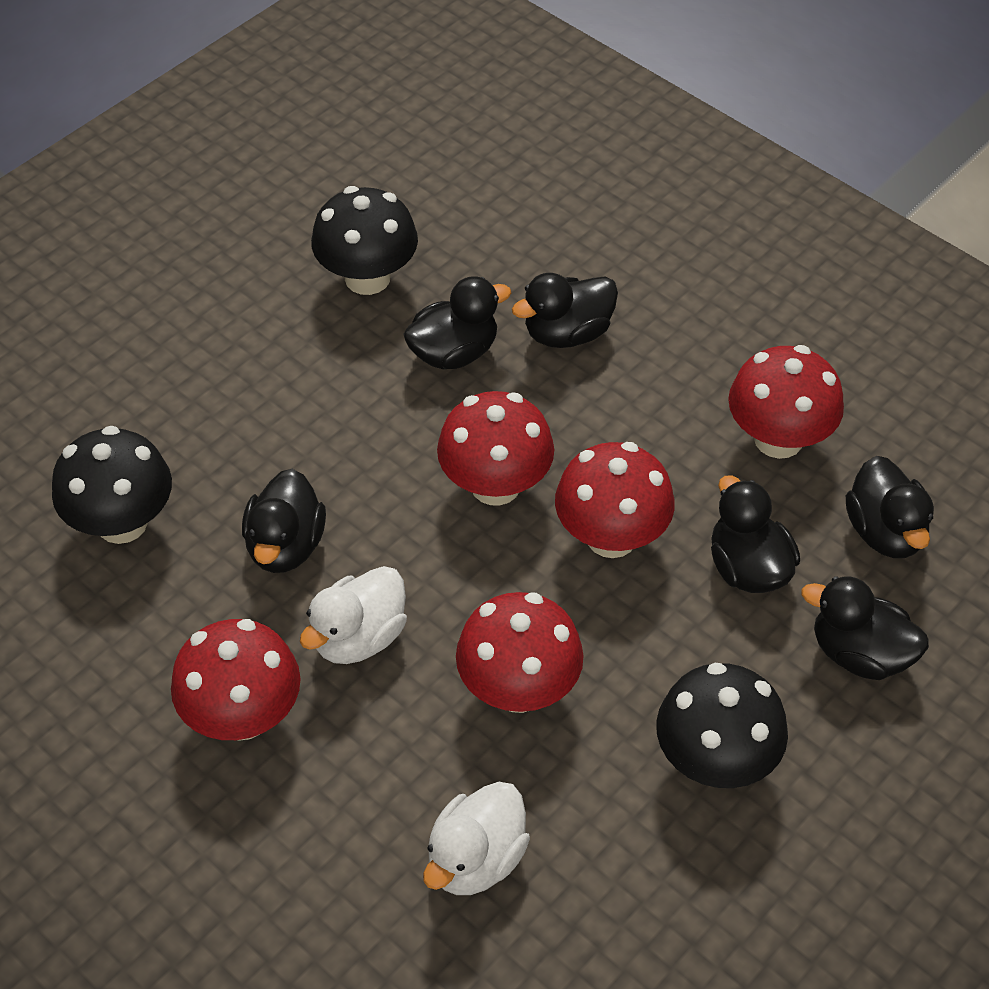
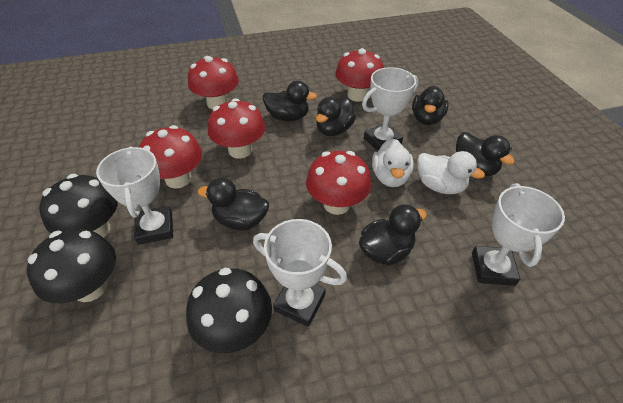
white trophy: none = 0 -> [96,146,173,245] [253,219,347,327] [362,67,419,151] [472,183,565,286] = 4

